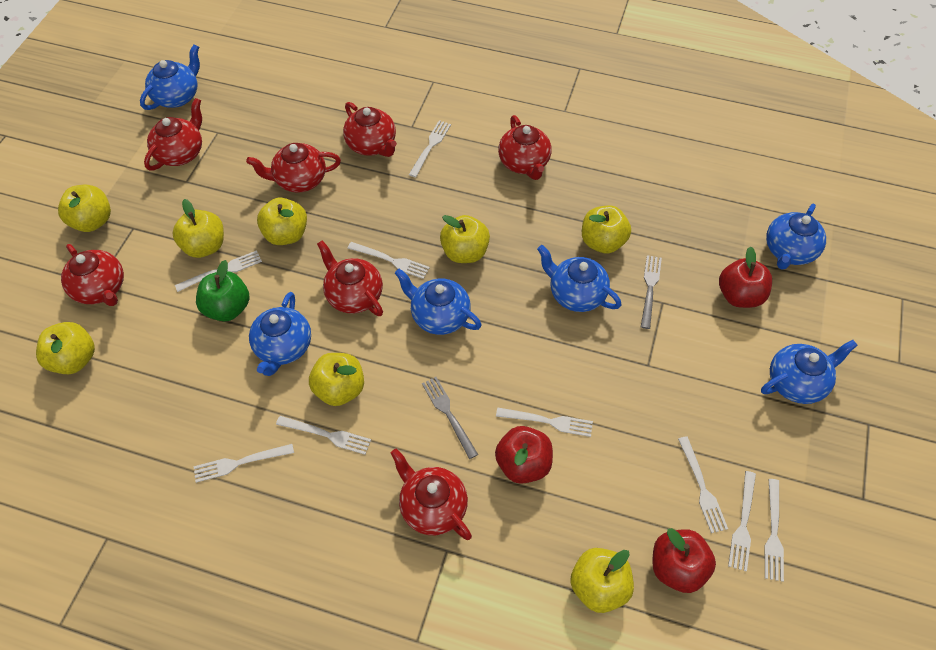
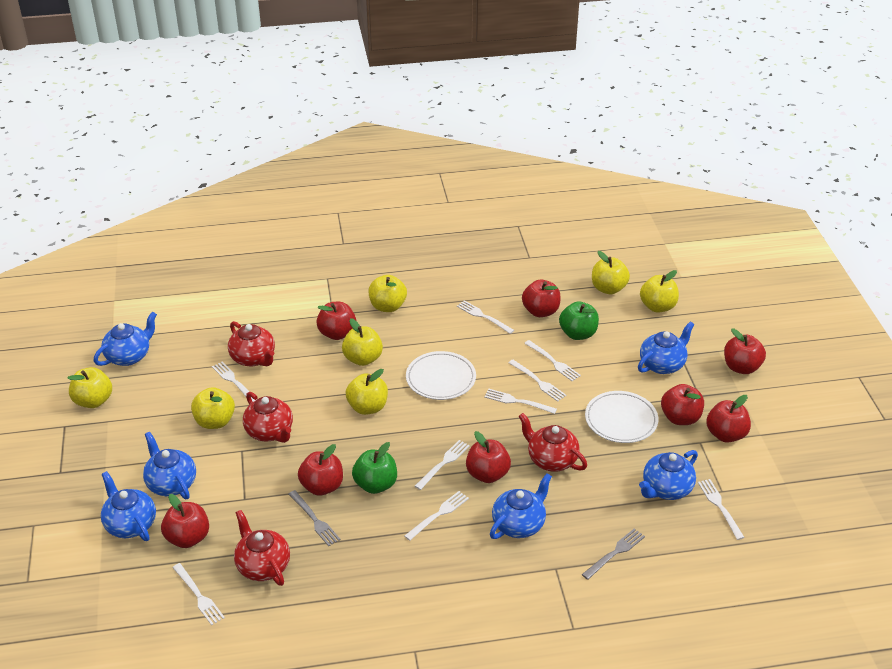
green apple: [196,260,249,321] = 1 -> [352,442,397,494] [559,302,599,340] = 2
red apple: [495,426,553,484] [652,528,716,593] [719,246,772,308] = 3 -> [161,494,209,548] [298,444,343,496] [316,302,356,340] [466,431,511,483] [522,280,560,317] [661,384,704,425] [707,395,751,443] [724,328,766,374] = 8
red teapot: [61,244,124,306] [144,98,202,171] [246,143,341,193] [317,240,383,316] [343,102,397,157] [390,448,472,540] [498,115,551,180] = 7 -> [228,321,275,367] [234,510,290,586] [243,392,293,443] [518,413,587,472] = 4
white plate: none = 0 -> [406,351,476,400] [585,391,659,443] = 2
yellow apple: [36,322,95,374] [58,185,111,232] [172,199,224,258] [257,198,307,245] [309,353,364,406] [440,215,490,263] [570,548,634,613] [582,206,631,254] = 8 -> [67,367,112,408] [191,387,235,429] [342,318,383,366] [346,369,388,415] [369,275,407,312] [592,251,630,294] [640,270,679,313] = 7

